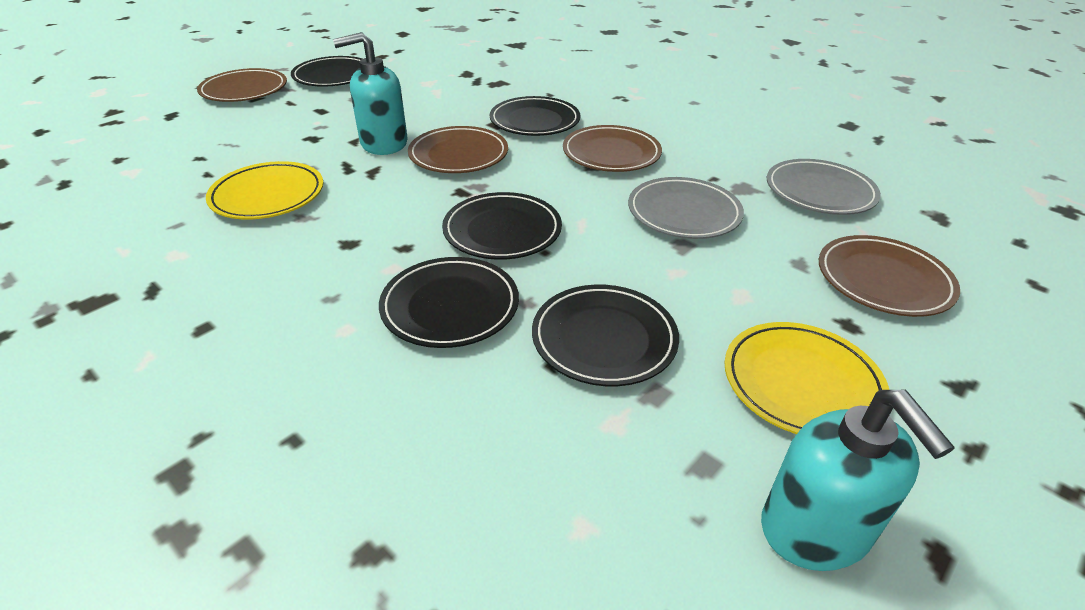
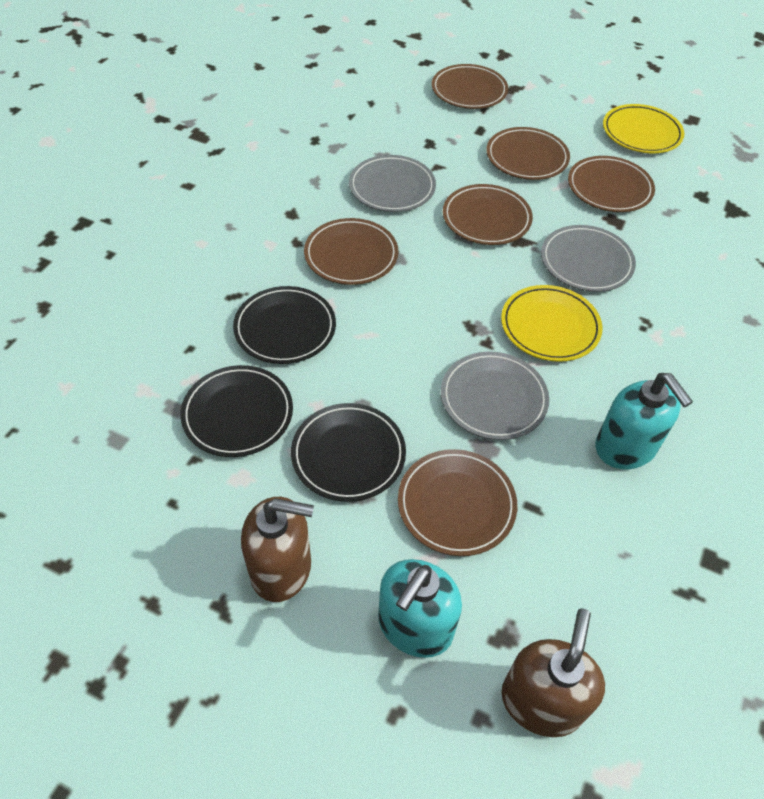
black plate: [291,56,363,87] [379,257,519,348] [442,192,562,260] [490,96,580,136] [532,285,679,386] = 5 -> [181,365,293,457] [233,286,336,364] [291,403,406,502] = 3
brown plate: [197,68,287,102] [408,126,508,173] [563,125,662,172] [819,235,960,317] = 4 -> [304,218,398,285] [398,449,517,556] [432,64,508,109] [443,184,533,245] [486,127,570,180] [568,156,655,212] = 6
brown soap dispenser: none = 0 -> [241,497,314,602] [502,608,605,737] = 2
grey plate: [628,177,744,239] [767,159,881,215] = 2 -> [349,155,436,212] [441,352,549,440] [541,225,636,292] = 3

